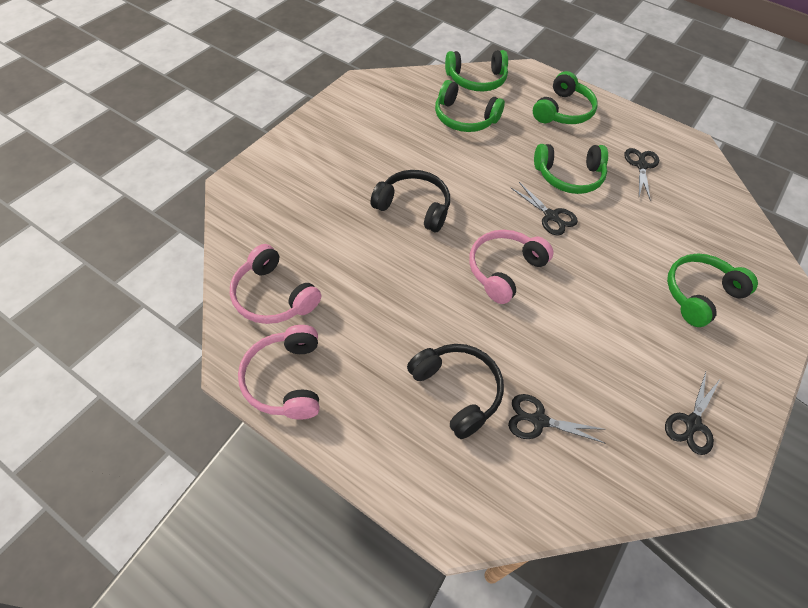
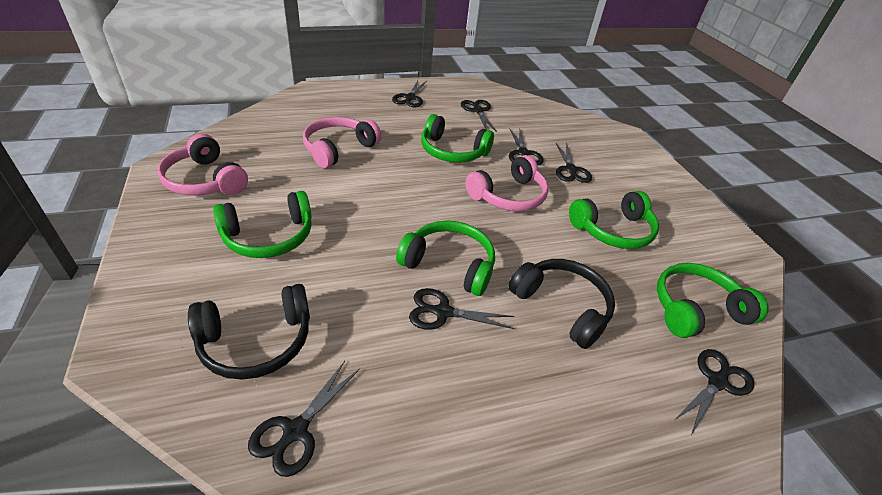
black scissors: [508,394,606,444] [511,182,578,236] [624,148,659,199] [665,372,721,455] = 4 -> [248,361,360,477] [392,81,427,107] [409,288,514,330] [461,100,497,132] [509,128,544,165] [556,143,592,183] [676,349,754,435] = 7

